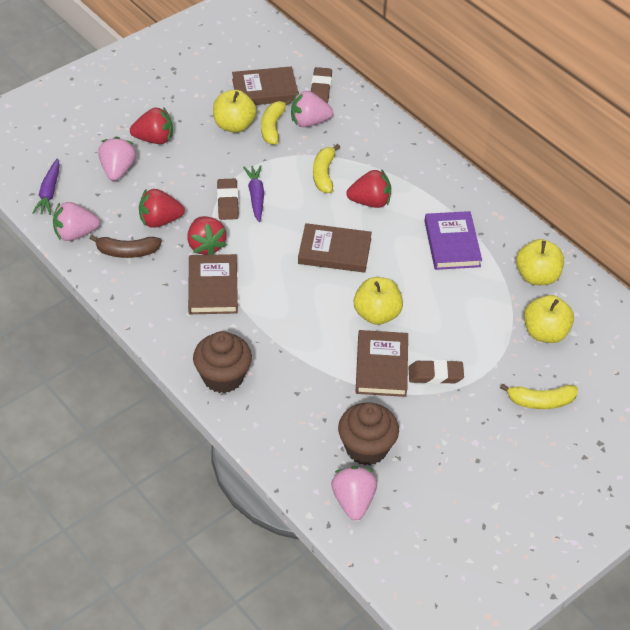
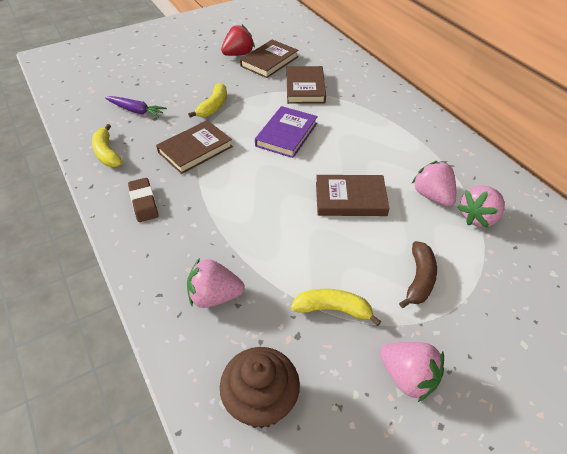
brown cupcake: [193,331,252,393] [338,402,399,465] = 2 -> [220,347,300,429] = 1
brown eraser: [217,179,239,220] [311,67,332,103] [408,360,464,384] = 3 -> [128,178,158,222] = 1
purple carrot: [32,158,60,215] [243,165,264,222] = 2 -> [105,96,167,118] = 1
red strawberry: [130,107,173,144] [139,188,185,228] [187,216,227,255] [346,169,391,208] = 4 -> [221,24,255,56] = 1
yellow apple: [213,90,257,133] [354,277,403,325] [516,239,564,285] [524,295,574,343] = 4 -> none = 0

